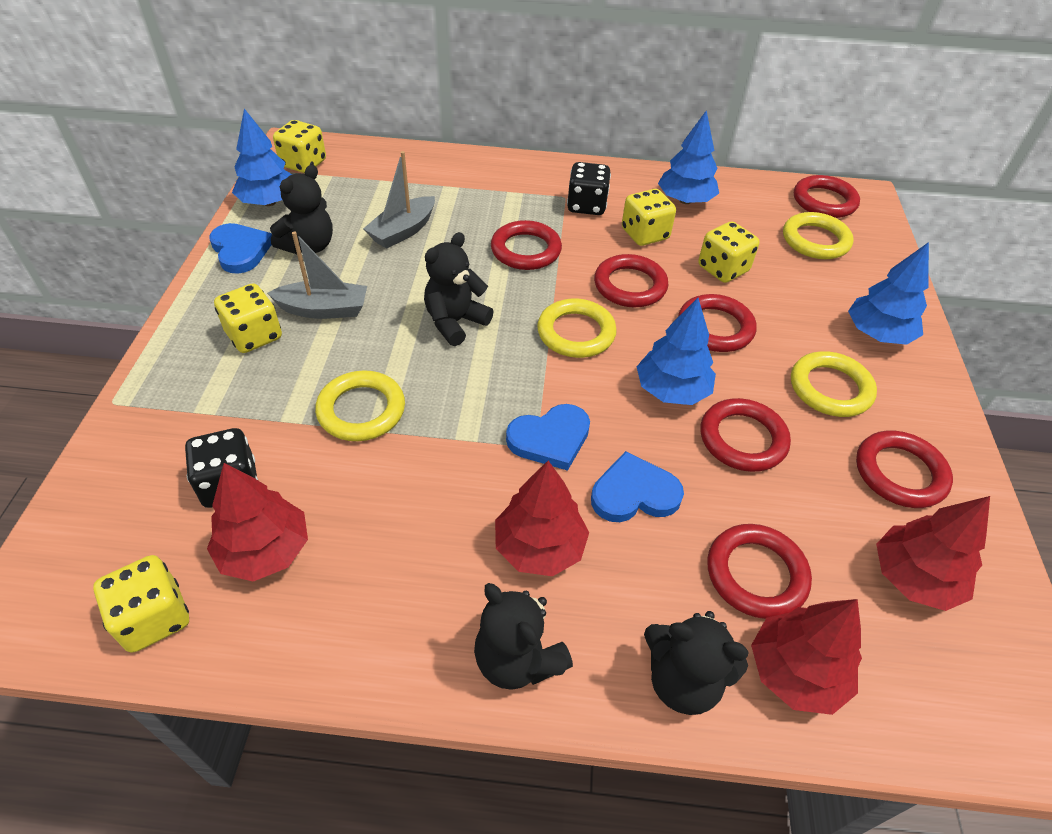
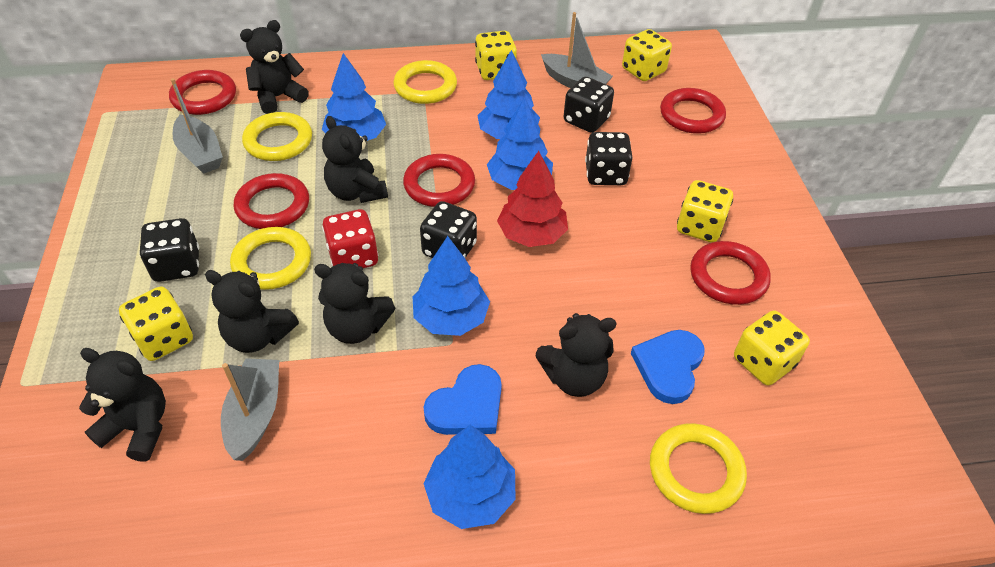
black dice: [185,428,258,508] [567,162,611,215] = 2 -> [139,218,199,282] [420,201,477,258] [564,77,614,133] [585,132,633,185] = 4
black teddy bear: [270,165,333,254] [424,232,494,346] [474,583,573,690] [644,611,749,715] = 4 -> [79,348,166,462] [205,270,299,353] [240,20,309,114] [314,263,395,344] [322,116,388,203] [536,313,617,397] = 6
blue heart: [209,223,272,274] [506,404,590,471] [591,451,684,522] = 3 -> [424,364,502,435] [631,330,704,404] = 2
blue tree: [232,109,292,206] [637,298,716,405] [658,110,719,204] [848,242,929,345] = 4 -> [322,53,386,141] [413,236,490,336] [423,425,516,529] [477,50,540,139] [487,97,553,190] = 5
grey boat: [267,231,367,319] [363,151,435,249] = 2 -> [171,78,223,174] [221,358,279,461] [541,12,613,88] = 3
red dice: none = 0 -> [322,209,378,268] = 1
red ring: [491,220,562,270] [594,254,668,307] [678,294,757,352] [701,398,791,472] [707,524,812,619] [794,175,860,218] [856,430,953,508] = 7 -> [169,70,236,115] [234,173,309,229] [403,154,475,207] [660,88,726,134] [690,241,771,305] = 5
red tree: [207,463,308,581] [495,461,589,576] [751,599,862,715] [876,496,990,611] = 4 -> [497,151,568,247] = 1

